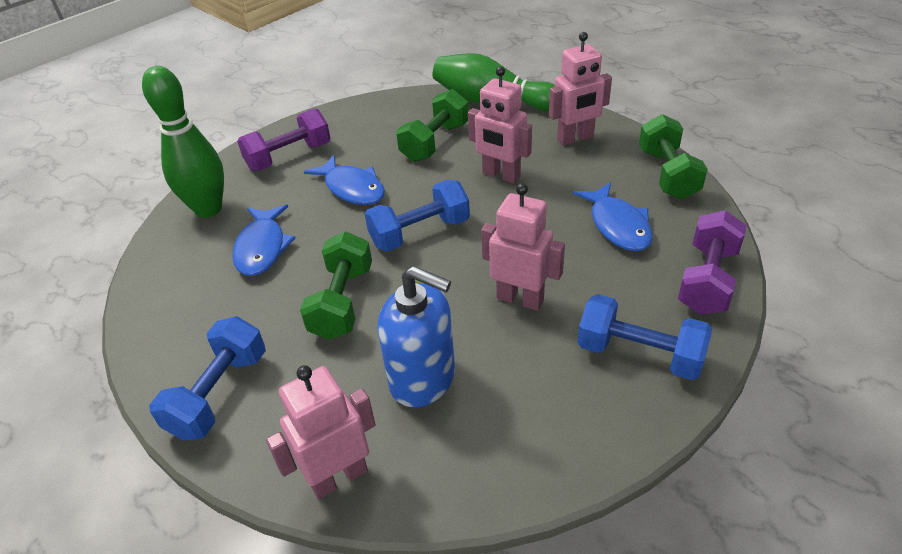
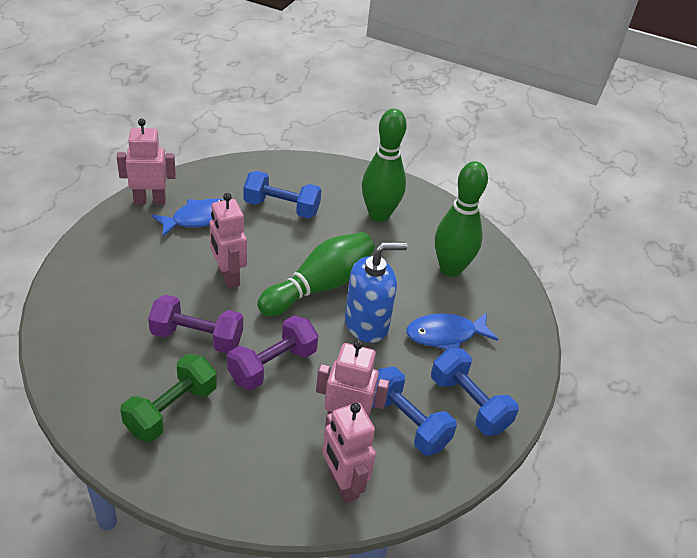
blue fish: [232,205,295,276] [304,155,385,205] [573,182,653,251] = 3 -> [152,198,224,237] [406,312,498,350] = 2
green bowling pin: [142,66,224,218] [433,53,555,111] = 2 -> [257,232,375,316] [362,109,407,222] [435,161,488,277] = 3
green dumbbell: [300,232,372,340] [396,89,469,162] [639,114,707,199] = 3 -> [120,354,217,442] = 1

